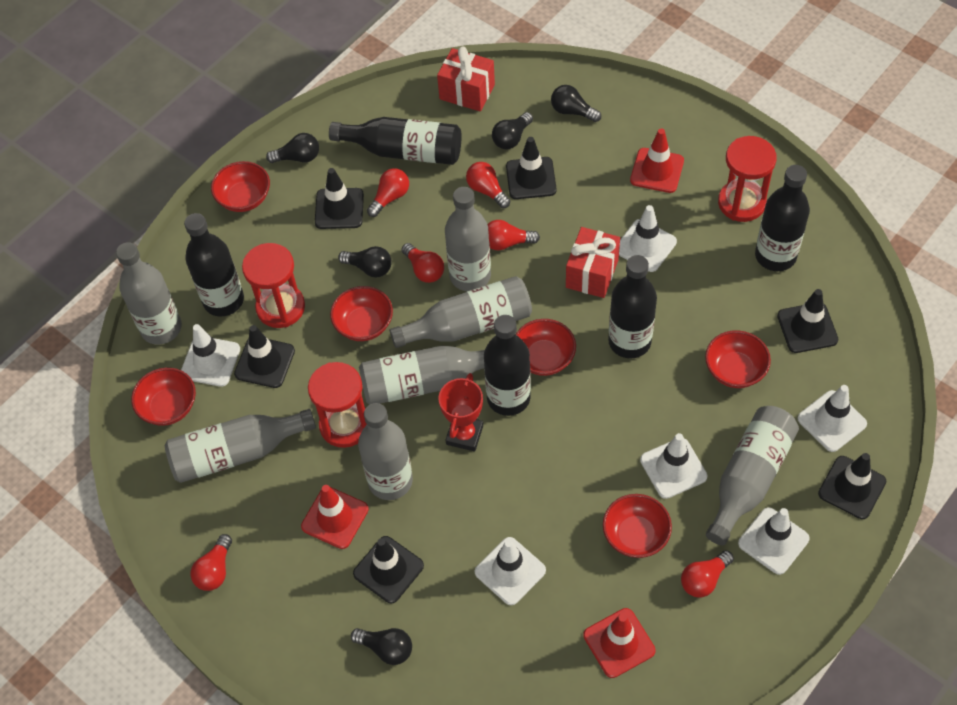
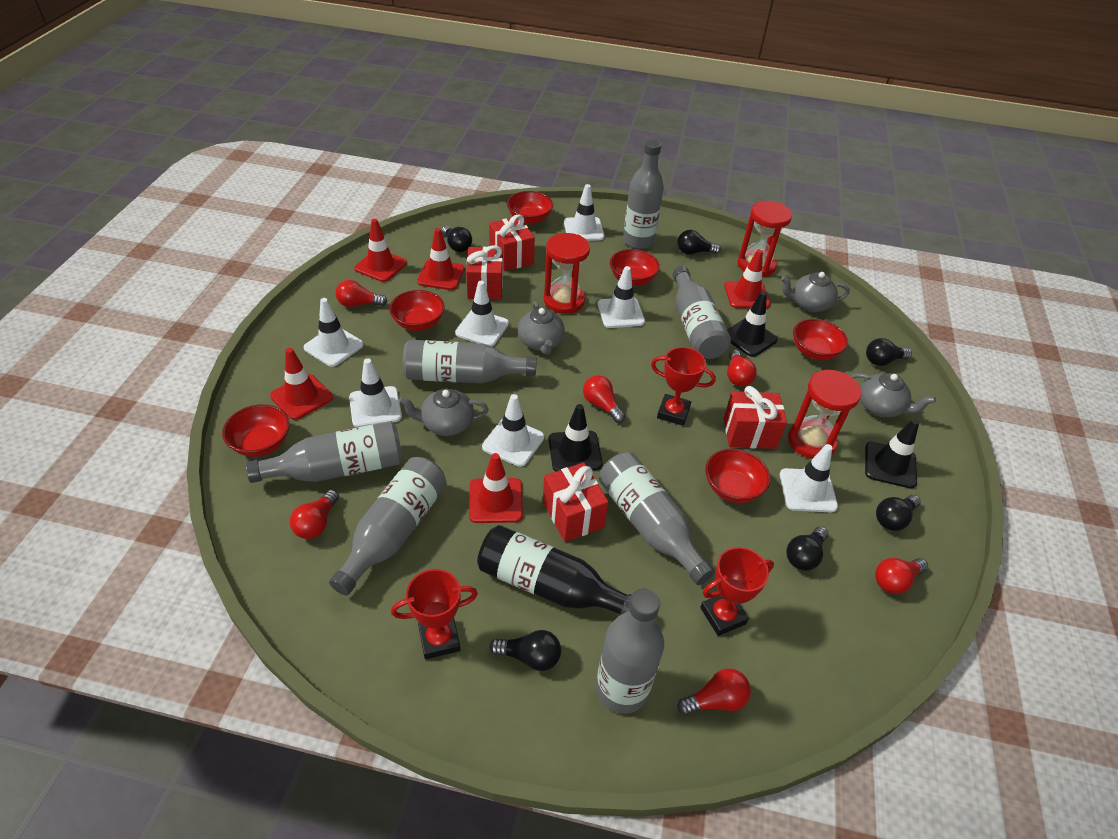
black bottle: [184,213,244,317] [329,117,462,165] [484,315,531,416] [608,255,657,359] [755,165,810,271] = 5 -> [477,525,631,615] = 1
black light bulb: [266,133,319,163] [338,246,392,277] [351,628,412,665] [492,112,533,149] [551,85,601,122] = 5 -> [441,226,472,252] [489,630,561,671] [678,230,721,254] [786,526,828,571] [866,338,912,366] [876,495,921,531] = 6
black traffic cone: [234,325,295,388] [315,168,364,229] [353,536,424,603] [506,137,557,199] [777,289,838,353] [818,453,886,519] = 6 -> [548,404,603,471] [727,291,778,357] [865,419,919,489] = 3
grey teapot: none = 0 -> [399,388,489,436] [518,301,565,355] [781,272,850,312] [851,373,936,417] = 4
red gift: [437,46,495,112] [566,227,620,298] = 2 -> [466,245,503,300] [489,214,535,271] [543,462,609,542] [724,386,787,449] = 4
red traffic cone: [301,485,369,549] [583,608,656,678] [630,129,684,193] = 3 -> [270,348,333,420] [354,219,407,282] [417,228,465,290] [469,453,523,523] [724,249,771,308] = 5
red trophy: [438,373,483,451] = 1 -> [391,569,478,659] [651,347,716,426] [700,547,774,636] = 3
white traffic cone: [181,324,240,387] [475,537,546,605] [619,205,677,272] [640,433,708,499] [738,507,810,575] [797,385,867,452] = 6 -> [304,298,364,367] [349,358,402,427] [455,281,509,346] [482,394,544,467] [564,184,604,241] [598,266,645,328] [780,444,838,512] = 7

